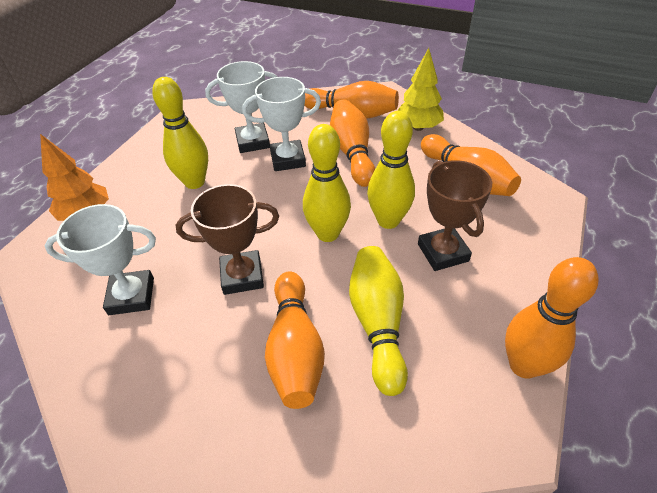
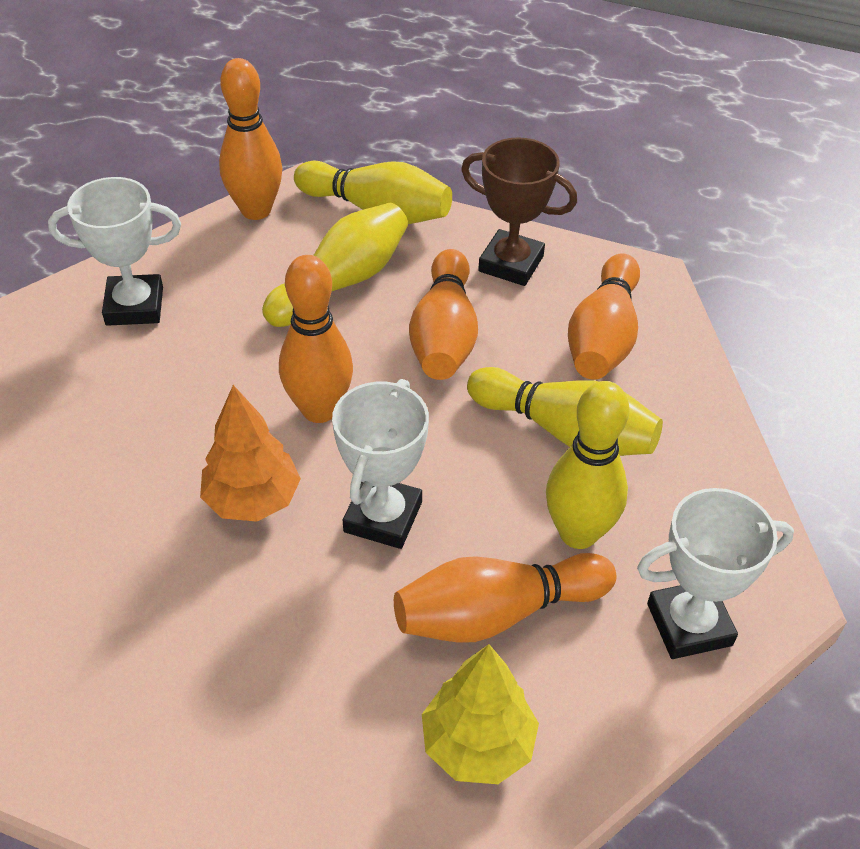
brown trophy: [176,184,279,295] [418,160,492,271] = 2 -> [461,137,577,286] = 1

